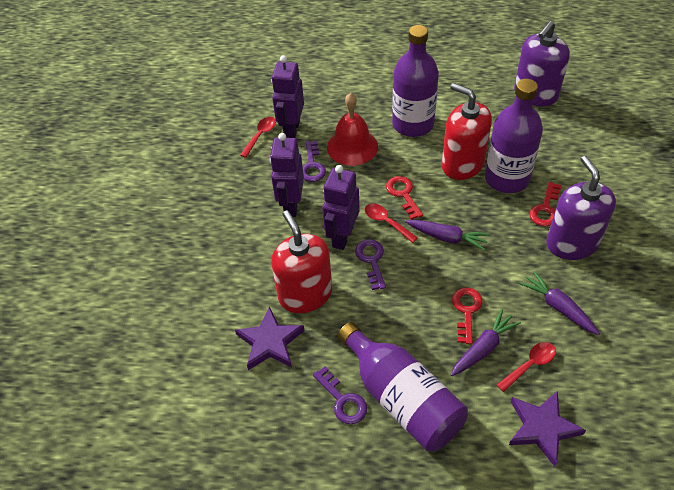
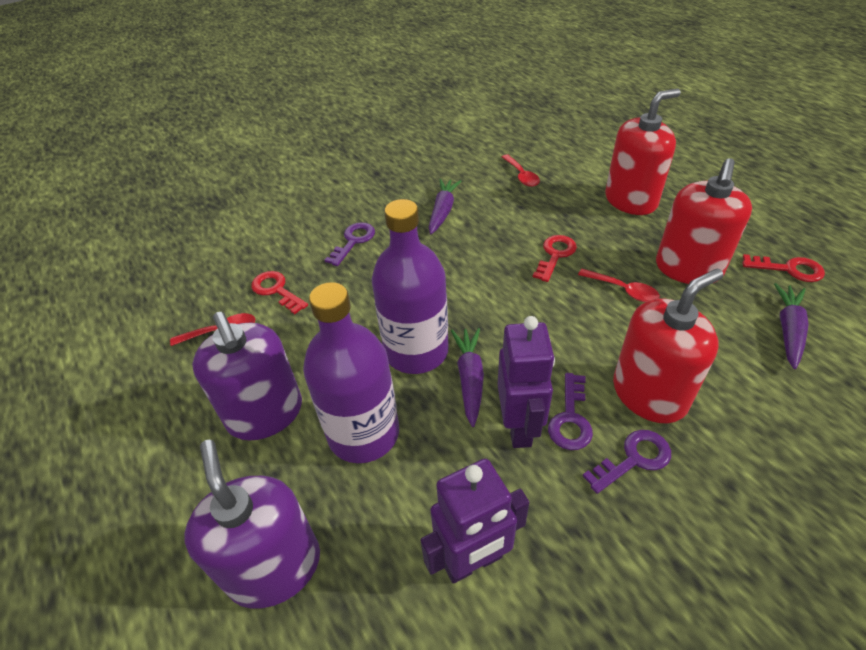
purple bottle: [338,322,468,451] [392,25,439,137] [485,79,543,193] = 3 -> [303,282,399,463] [372,199,449,374] = 2
purple robot: [270,133,304,217] [271,55,304,138] [322,165,359,250] = 3 -> [421,459,529,584] [497,316,555,448] = 2
purple star: [235,306,305,370] [509,391,586,467] = 2 -> none = 0
red bell: [327,93,378,166] = 1 -> none = 0
red soap dispenser: [271,210,332,313] [442,83,492,180] = 2 -> [605,89,681,215] [613,269,724,423] [656,158,752,284] = 3

